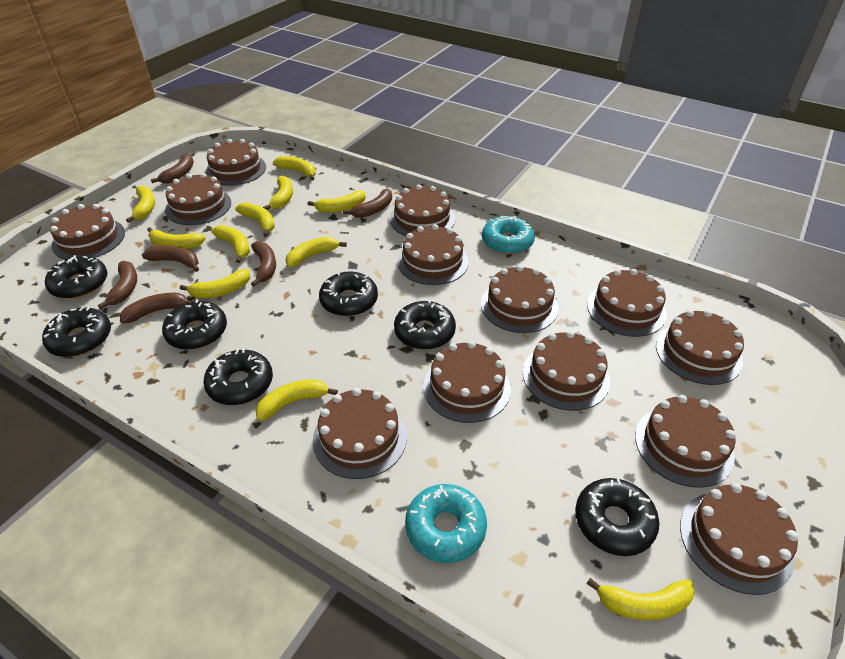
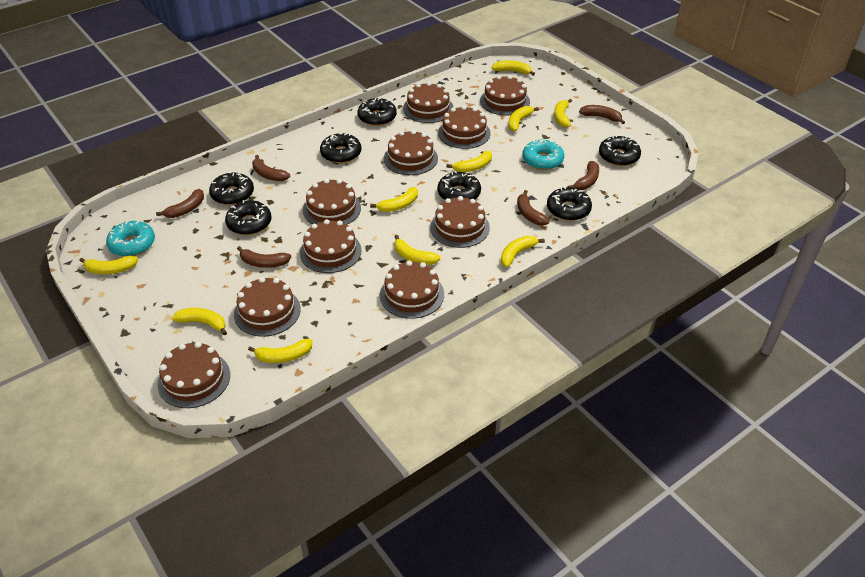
brown cake: [50,204,125,259] [165,173,231,225] [205,139,266,186] [313,388,407,479] [390,185,455,236] [397,224,468,285] [423,341,511,423] [481,265,558,333] [523,331,610,411] [587,269,667,337] [635,395,736,488] [656,310,744,385] [680,483,798,595] = 13 -> [157,342,230,408] [234,277,301,337] [300,219,362,273] [303,179,361,224] [380,261,444,319] [384,130,438,175] [403,82,454,123] [430,196,490,248] [438,105,491,149] [480,75,530,115] = 10
yellow banana: [126,186,155,223] [147,227,206,249] [180,269,250,298] [211,225,250,263] [235,202,275,236] [255,379,338,421] [263,176,293,210] [273,156,316,180] [286,237,347,268] [308,191,366,213] [586,578,695,620] = 11 -> [79,256,138,274] [172,308,227,335] [248,339,312,363] [370,187,418,212] [394,235,441,265] [446,151,492,172] [491,60,535,76] [501,236,545,267] [508,106,539,132] [554,99,572,128] = 10

